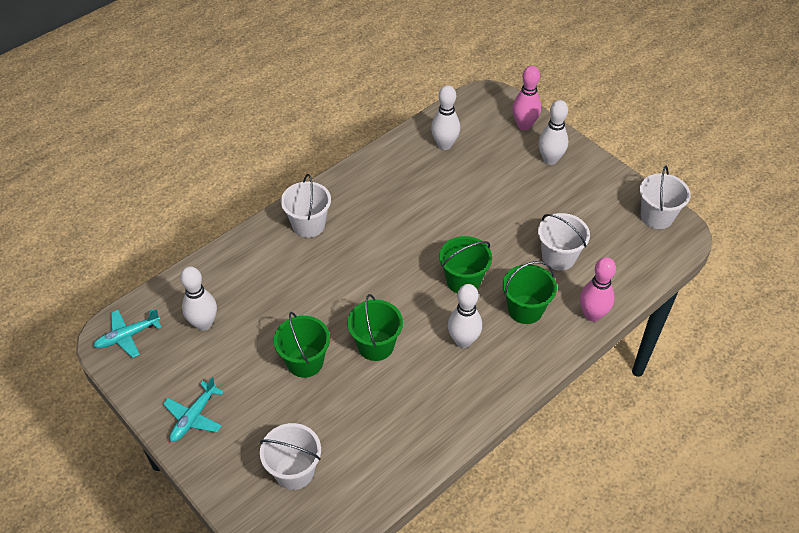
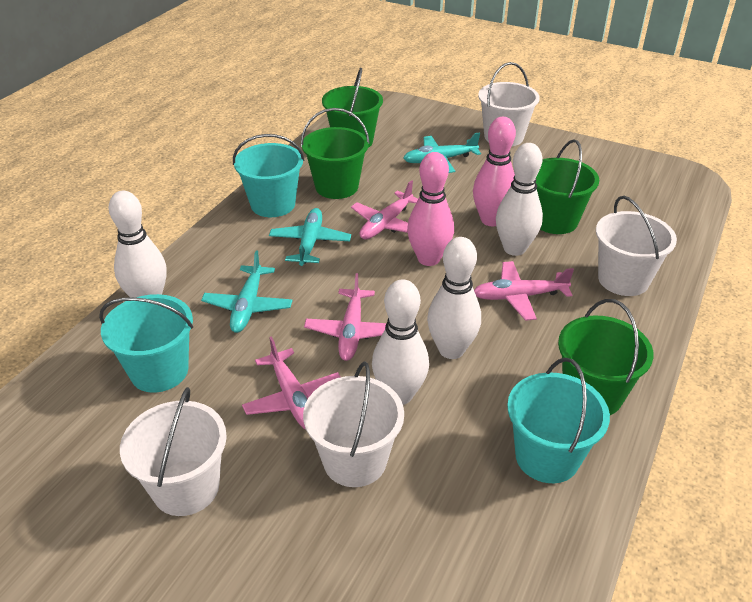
pink plane: none = 0 -> [242,336,341,430] [304,273,386,361] [351,180,418,239] [474,261,574,321] = 4
turquoise bucket: none = 0 -> [99,294,193,393] [233,134,304,217] [507,358,610,483] = 3
turquoise plane: [93,309,162,358] [163,377,224,442] = 2 -> [201,250,293,333] [269,208,351,266] [403,132,481,173] = 3

